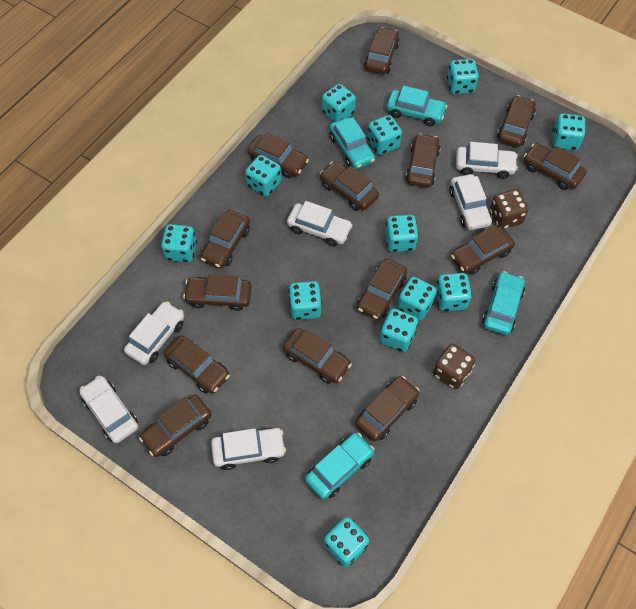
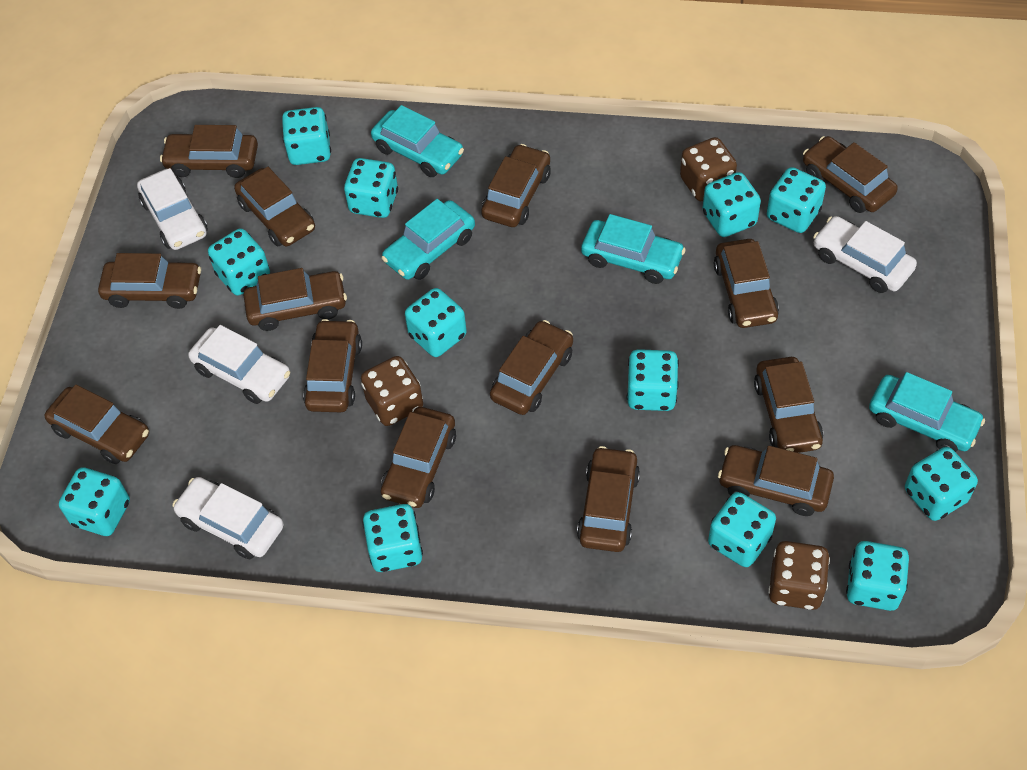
brown dice: [433,344,476,389] [490,189,529,229] = 2 -> [361,356,423,426] [680,137,737,201] [768,541,830,610] = 3
white car: [80,376,138,443] [124,301,184,365] [211,427,286,470] [287,201,353,247] [449,174,492,230] [456,142,518,179] = 6 -> [137,168,208,250] [172,477,284,559] [188,325,290,404] [813,216,917,293] = 4

